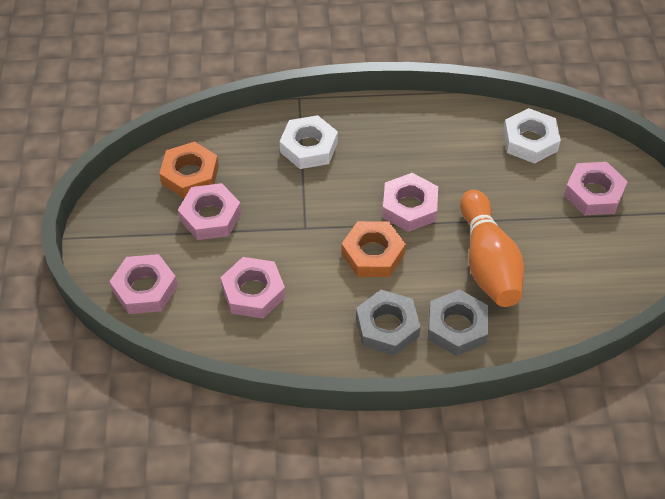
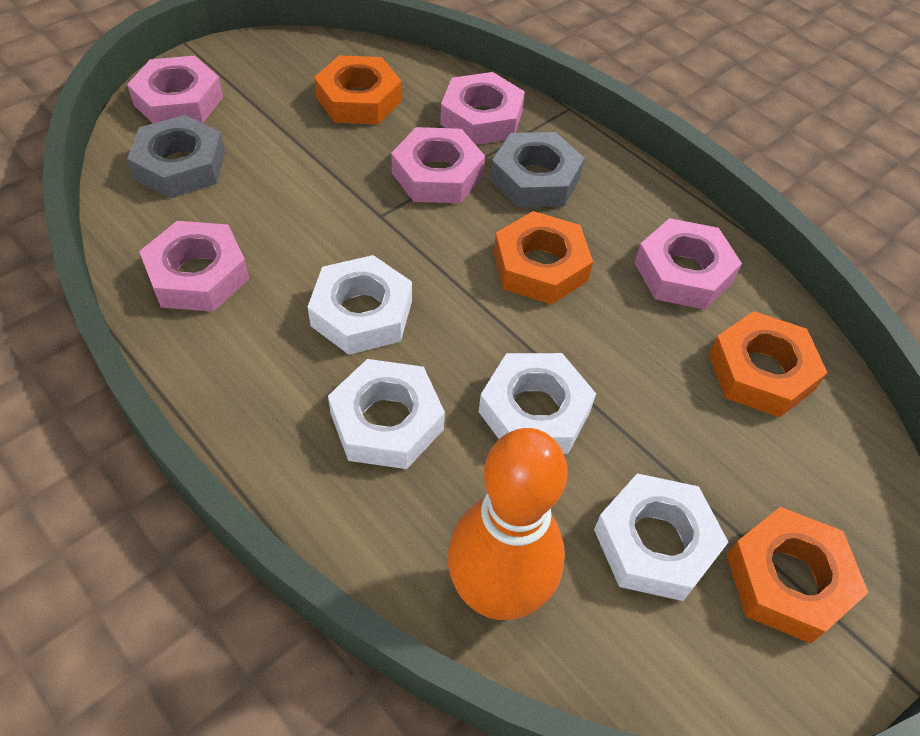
orange nut: [159,142,219,198] [341,221,406,277] = 2 -> [314,55,402,124] [494,211,593,305] [709,311,827,417] [727,507,868,643] = 4
white nut: [280,115,338,169] [503,108,561,164] = 2 -> [308,255,412,355] [328,359,445,469] [479,353,596,454] [594,473,728,601] = 4

